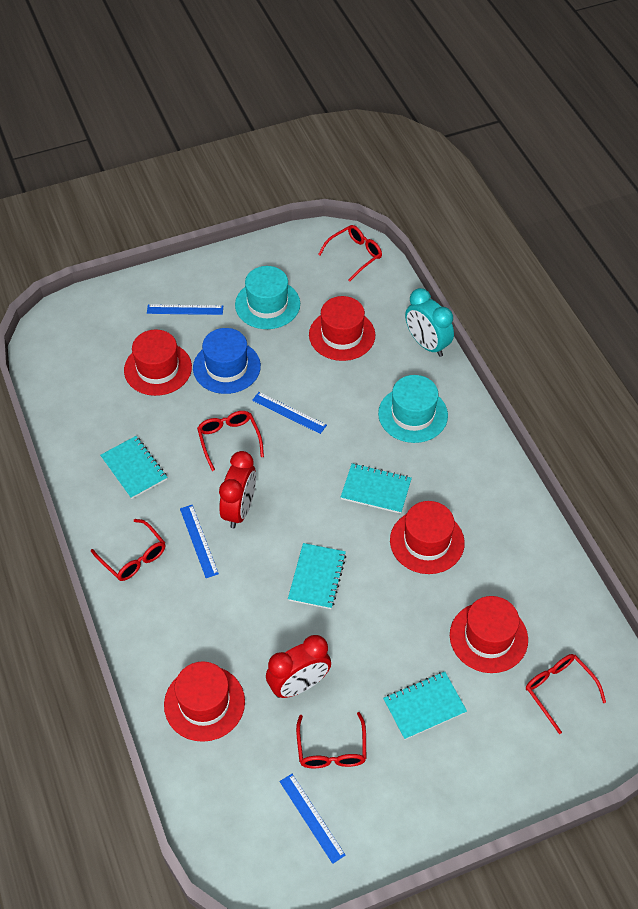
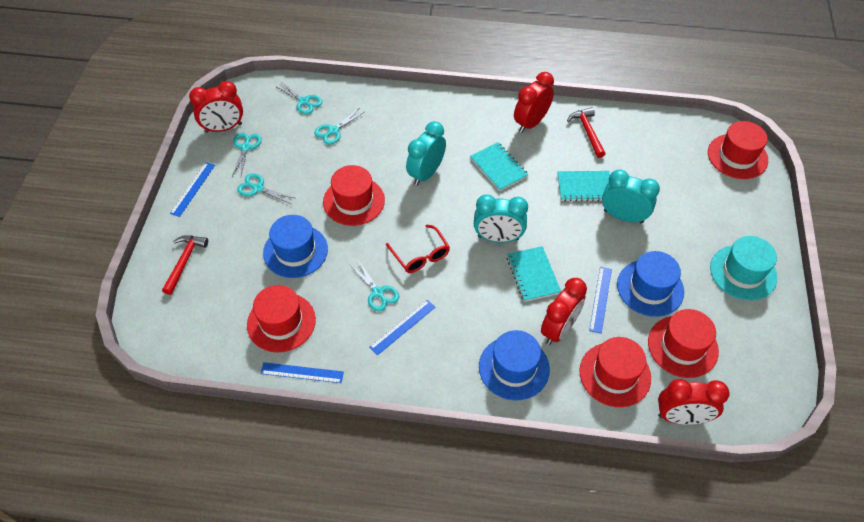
blue hat: [193,328,261,394] = 1 -> [263,215,328,278] [479,330,550,400] [617,251,684,317] = 3
red clock: [219,451,256,529] [266,635,331,698] = 2 -> [189,81,243,133] [514,72,554,133] [541,278,587,345] [658,379,729,425] = 4
red glasses: [91,519,165,581] [197,411,264,471] [296,712,366,768] [318,225,382,281] [526,654,606,734] = 5 -> [386,224,450,273] = 1
red hammer: none = 0 -> [162,235,208,295] [567,107,606,158] = 2
turquoise clock: [405,288,454,357] = 1 -> [406,121,446,186] [474,194,528,243] [602,169,660,223] = 3
turquoise hat: [235,266,300,329] [378,375,448,443] = 2 -> [710,236,777,300] = 1
turquoise notebook: [100,436,167,499] [288,543,346,609] [341,463,412,514] [383,671,467,740] = 4 -> [470,142,529,191] [506,246,561,302] [558,171,610,201] = 3
turquoise scissors: none = 0 -> [232,133,262,176] [237,173,295,204] [275,82,322,114] [314,109,364,145] [349,261,399,311] = 5

